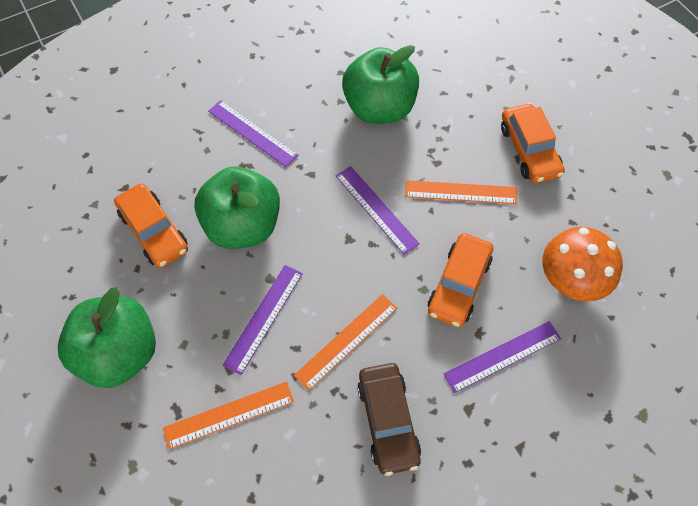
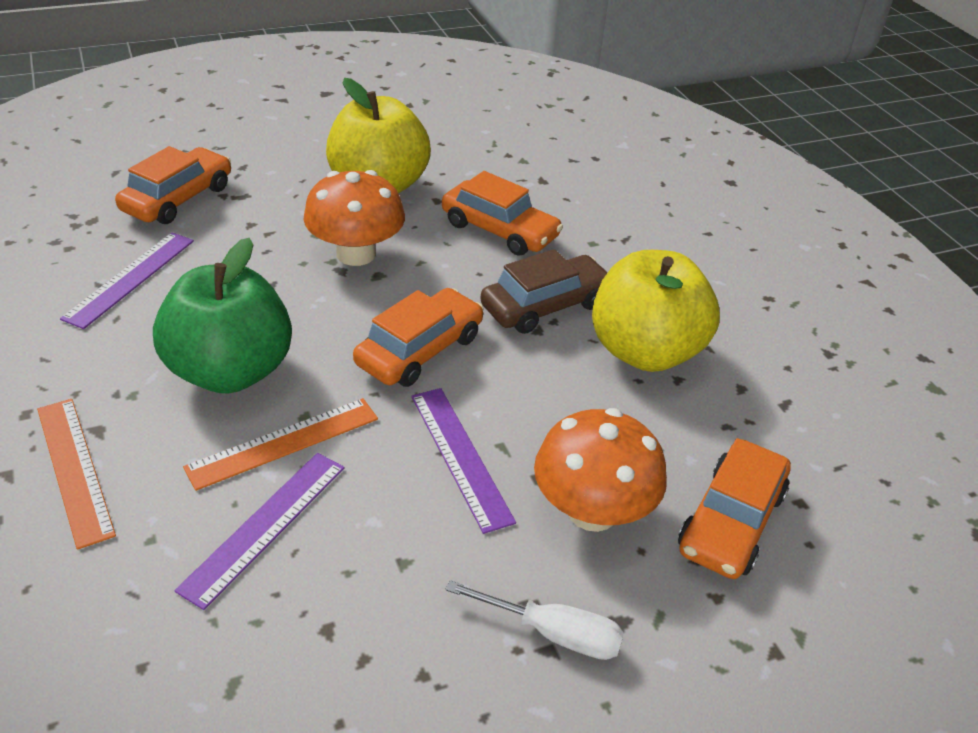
green apple: [58,287,156,388] [194,166,280,249] [342,45,419,124] = 3 -> [153,238,292,394] = 1
orange car: [114,184,188,268] [428,233,493,327] [501,104,565,183] = 3 -> [115,146,231,224] [353,288,484,387] [442,171,563,256] [678,438,791,579] = 4
orange mushroom: [542,227,623,301] = 1 -> [303,170,405,266] [534,408,667,532] = 2
orange ruler: [163,382,294,449] [294,294,397,391] [405,180,517,204] = 3 -> [37,399,116,550] [183,398,378,491] = 2
purple ruler: [208,100,298,167] [222,265,303,375] [336,166,420,255] [444,321,561,393] = 4 -> [60,232,194,329] [174,453,345,610] [411,388,516,534] = 3
white screwdriver: none = 0 -> [445,580,624,660] = 1
yellow apple: none = 0 -> [326,78,431,193] [592,250,720,372] = 2

